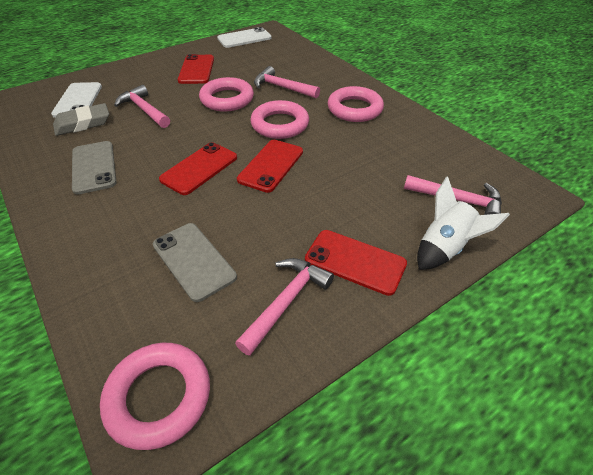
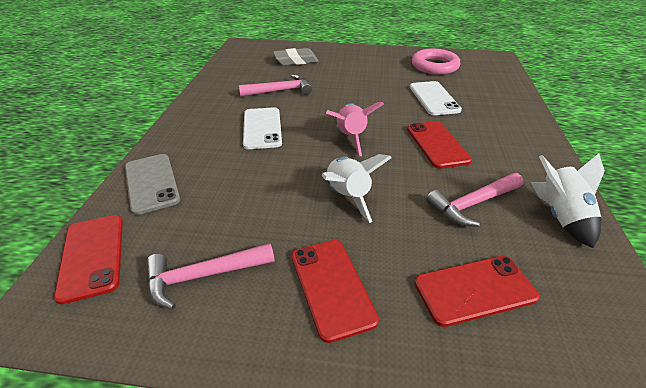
grey phone: [72,141,117,194] [153,223,237,302] = 2 -> [125,154,180,215] = 1
pink hammer: [114,85,170,128] [235,258,334,356] [254,66,320,99] [404,175,502,215] = 4 -> [146,243,275,310] [239,74,312,97] [426,173,523,227] = 3
pink ring: [100,343,210,450] [199,77,254,112] [250,100,309,139] [328,86,384,122] = 4 -> [412,49,460,75] = 1
pink rocket: none = 0 -> [326,102,384,157] = 1
white rocket: [417,176,510,270] = 1 -> [322,154,392,223] [531,153,605,248] = 2

